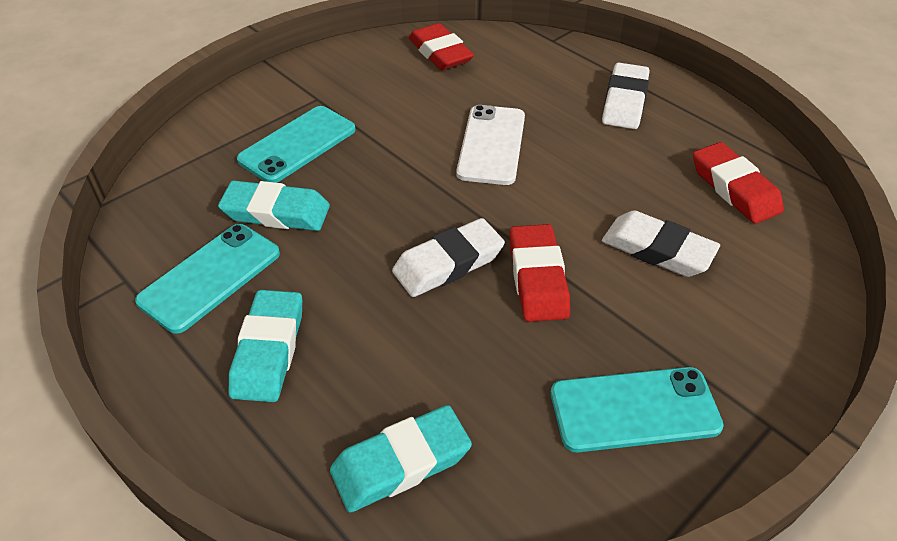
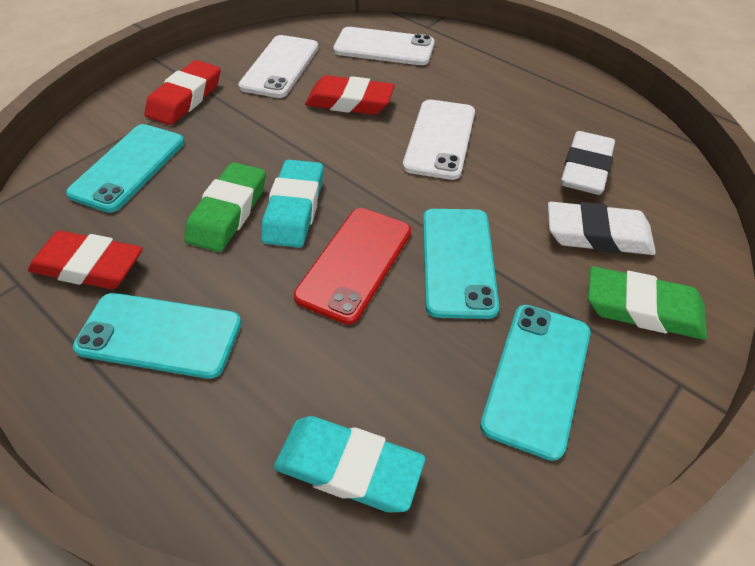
green eraser: none = 0 -> [184,162,266,252] [588,266,707,340] = 2
red phone: none = 0 -> [294,208,411,325] = 1
turquoise eraser: [218,181,330,231] [229,290,302,402] [330,405,472,512] = 3 -> [261,160,323,248] [274,416,425,512] = 2
turquoise phone: [135,224,280,334] [237,106,356,183] [551,367,724,452] = 3 -> [66,124,184,213] [73,293,242,379] [423,209,499,319] [480,305,591,461] = 4
white eraser: [392,218,505,297] [602,63,649,129] [602,210,720,277] = 3 -> [548,202,656,255] [560,131,615,195] = 2
white phone: [456,105,525,185] = 1 -> [238,35,319,98] [333,27,435,65] [403,100,475,180] = 3

